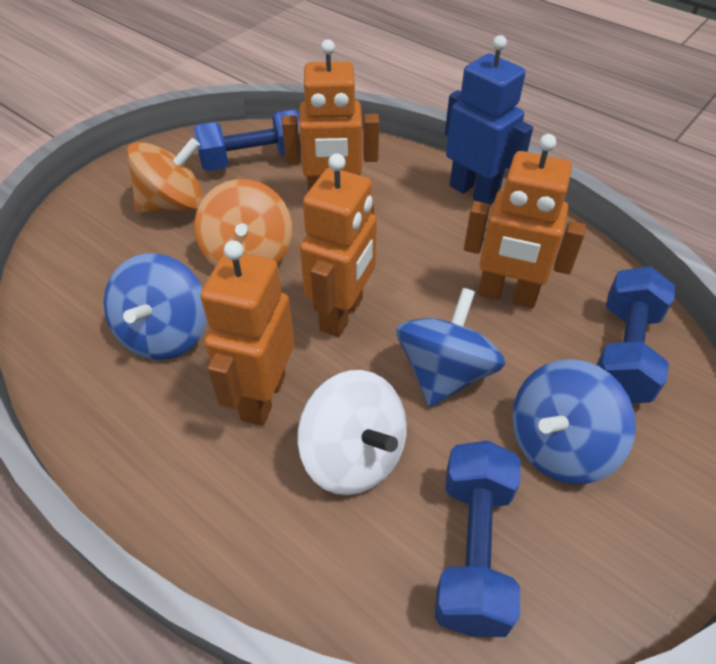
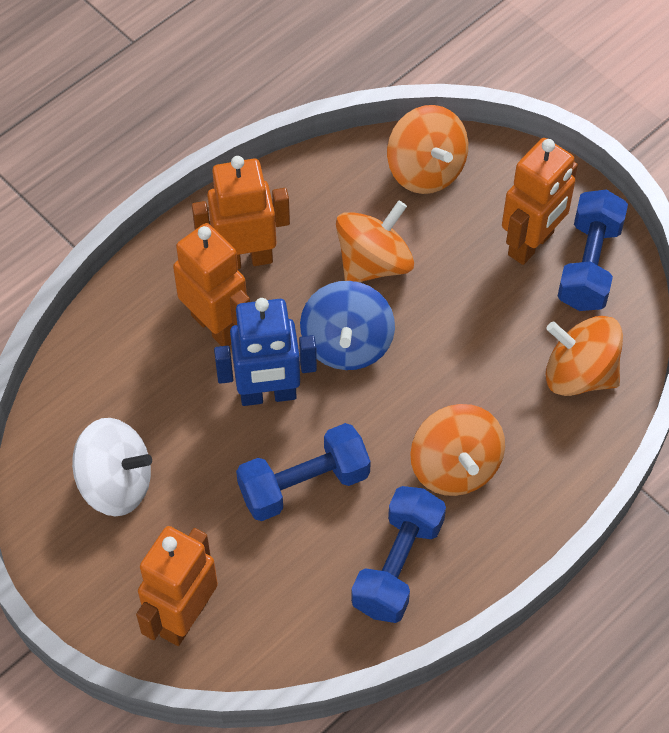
blue spinning top: [104,253,207,360] [396,288,505,407] [512,359,636,484] = 3 -> [300,281,395,370] = 1
orange spinning top: [126,138,204,213] [194,179,292,267] = 2 -> [336,200,414,282] [387,105,468,194] [410,404,505,496] [546,316,623,396] = 4

